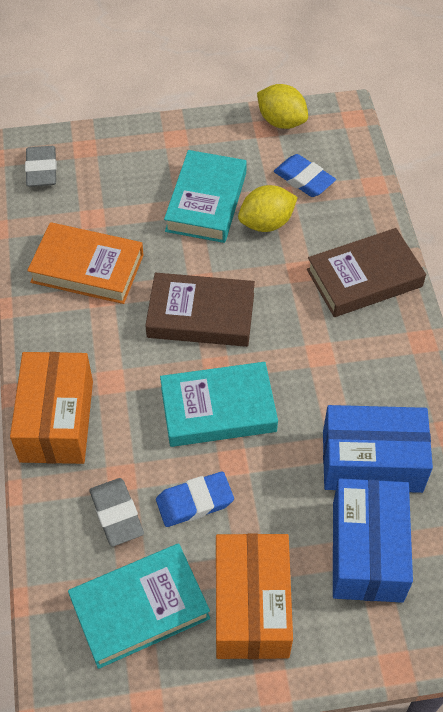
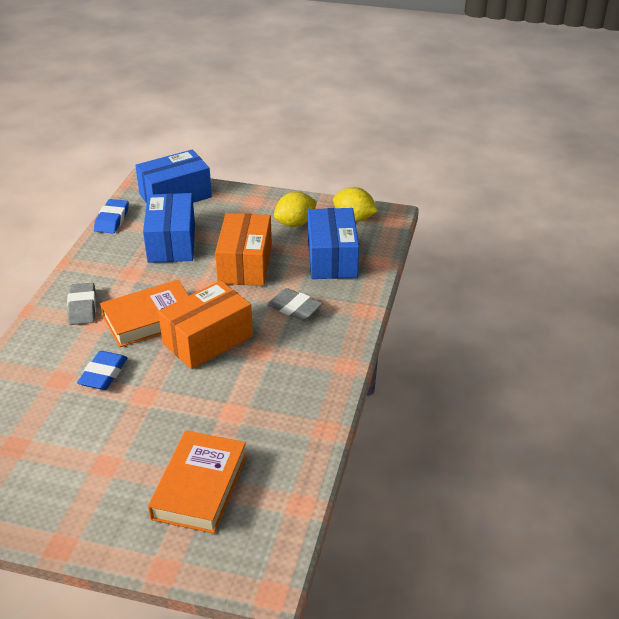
blue box: [323,405,433,493] [333,479,413,603] = 2 -> [135,150,212,204] [143,193,195,263] [308,208,359,279] = 3
brown book: [145,273,255,347] [307,228,426,317] = 2 -> none = 0
orange book: [27,222,144,304] = 1 -> [100,280,189,347] [148,430,247,534] = 2
turquoise book: [68,543,210,669] [160,362,278,447] [164,150,247,243] = 3 -> none = 0

